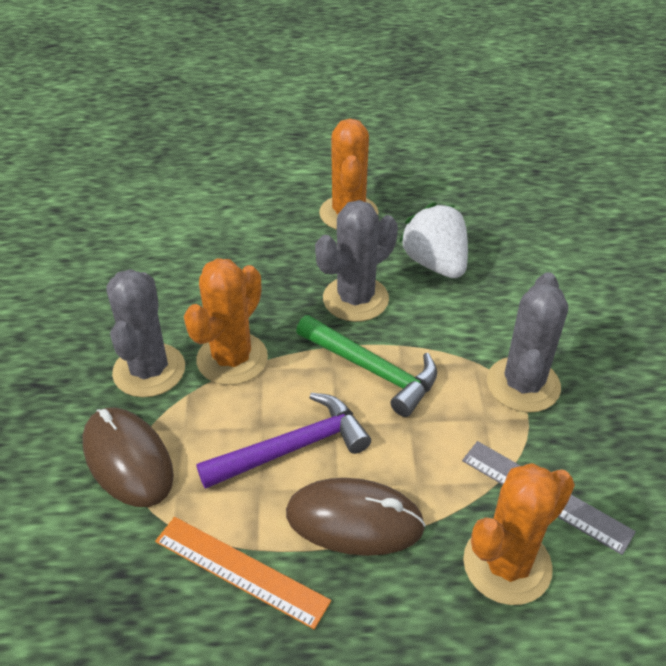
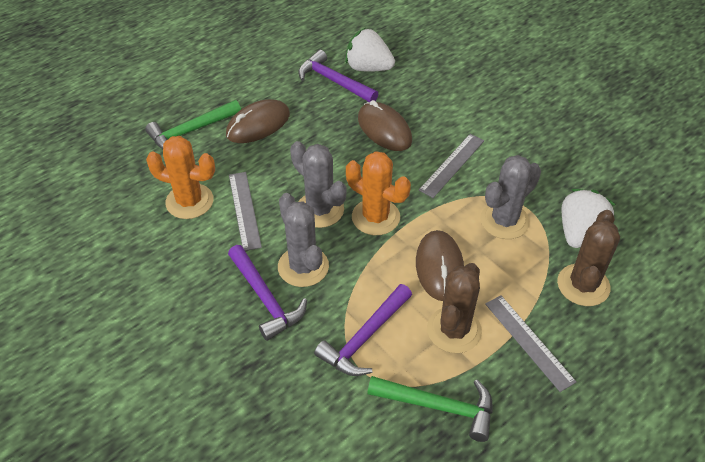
brown cactus: none = 0 -> [427,263,482,353] [557,210,620,306] = 2
brown mouse: [82,408,174,507] [286,478,426,556] = 2 -> [226,99,290,143] [358,100,412,151] [416,230,464,301] = 3
green hammer: [296,315,437,417] = 1 -> [145,100,241,149] [367,376,493,442] = 2
grey ruler: [462,441,636,555] = 1 -> [229,172,262,251] [419,134,484,198] [485,295,577,392] = 3
orange cactus: [184,258,268,385] [319,119,379,230] [463,463,575,605] = 3 -> [146,136,215,219] [346,151,411,235] = 2
orange ruler: [155,517,331,629] = 1 -> none = 0
purple hammer: [196,393,371,489] = 1 -> [228,245,307,341] [298,50,378,102] [314,284,412,376] = 3
white strawberry: [399,203,468,278] = 1 -> [345,28,395,72] [562,189,616,248] = 2

